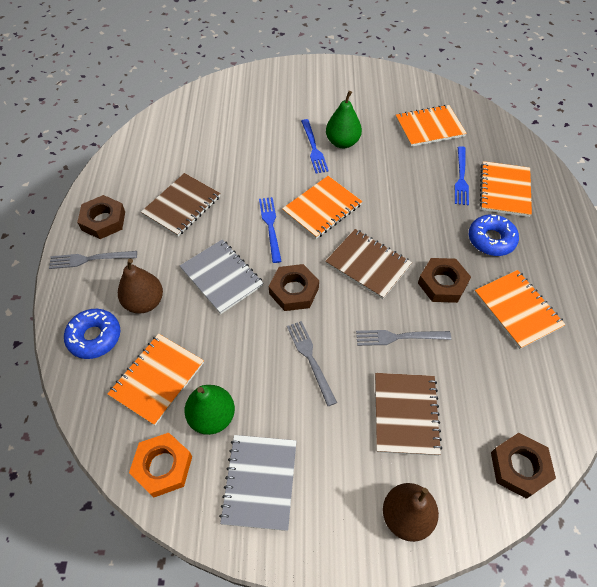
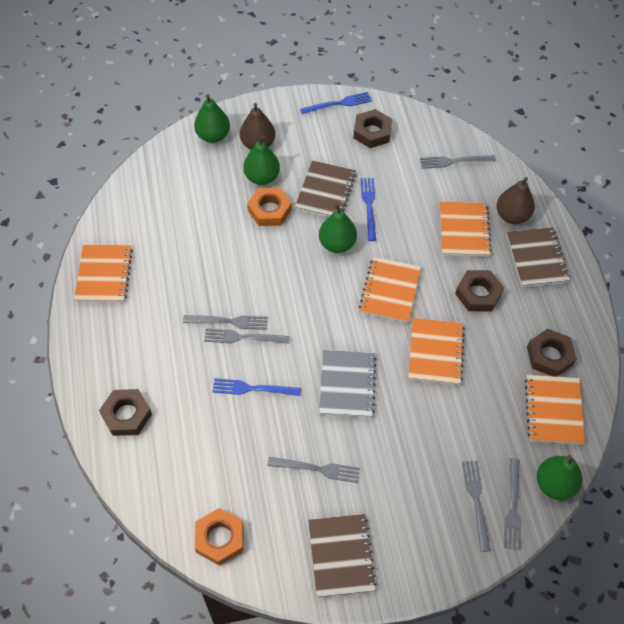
blue donut: [64,309,121,359] [469,214,519,256] = 2 -> none = 0
green pear: [184,385,235,435] [326,91,362,148] = 2 -> [194,94,230,143] [243,135,280,185] [319,203,357,253] [537,455,583,500] = 4
grey fork: [49,251,137,269] [287,321,337,406] [356,330,451,346] = 3 -> [183,315,268,330] [204,328,290,344] [268,457,360,483] [420,155,496,169] [462,461,491,552] [504,458,521,550] = 6
grey notebook: [180,239,264,314] [219,435,297,531] = 2 -> [319,350,376,418] = 1
orange nut: [129,433,192,497] = 1 -> [195,508,243,566] [247,187,292,226] = 2

